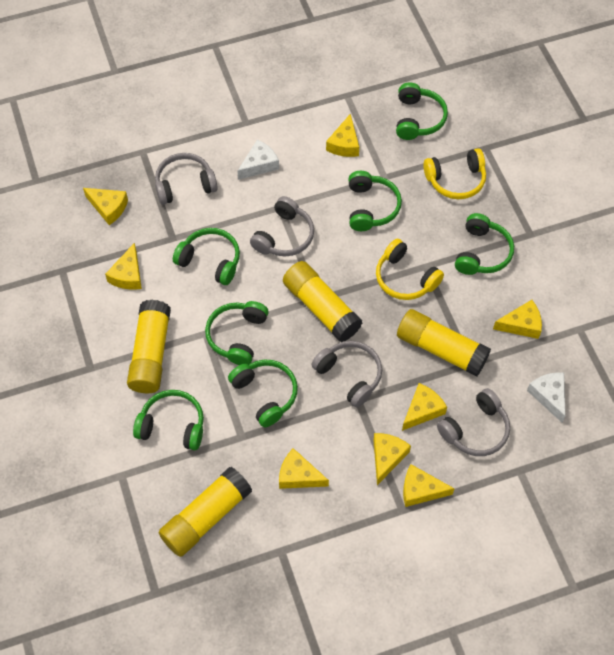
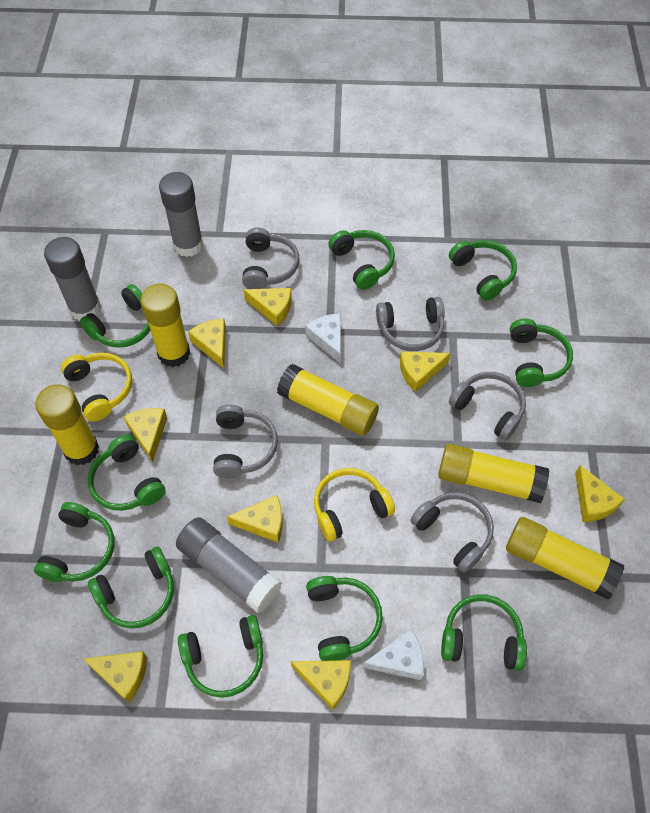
green headphones: [133,390,204,450] [173,228,240,285] [205,301,269,365] [228,360,298,427] [349,171,402,231] [396,82,448,140] [455,213,514,275] = 7 -> [34,502,115,582] [80,284,150,348] [87,435,166,511] [88,547,174,629] [178,615,263,698] [306,576,383,661] [328,230,395,290] [441,594,527,671] [449,240,517,301] [510,319,573,387] = 10
grey glue stick: none = 0 -> [44,237,101,321] [159,172,203,257] [176,517,282,613] = 3
grey headphones: [155,153,218,205] [250,196,314,256] [311,341,382,407] [437,388,510,456] = 4 -> [213,404,278,478] [242,227,300,289] [376,297,445,351] [410,492,494,573] [449,372,526,441] = 5
yellow glue stick: [127,300,171,393] [158,467,252,557] [283,261,363,342] [397,309,491,377] = 4 -> [35,384,99,465] [140,284,190,367] [277,364,379,435] [438,444,549,503] [506,517,625,600] = 5

